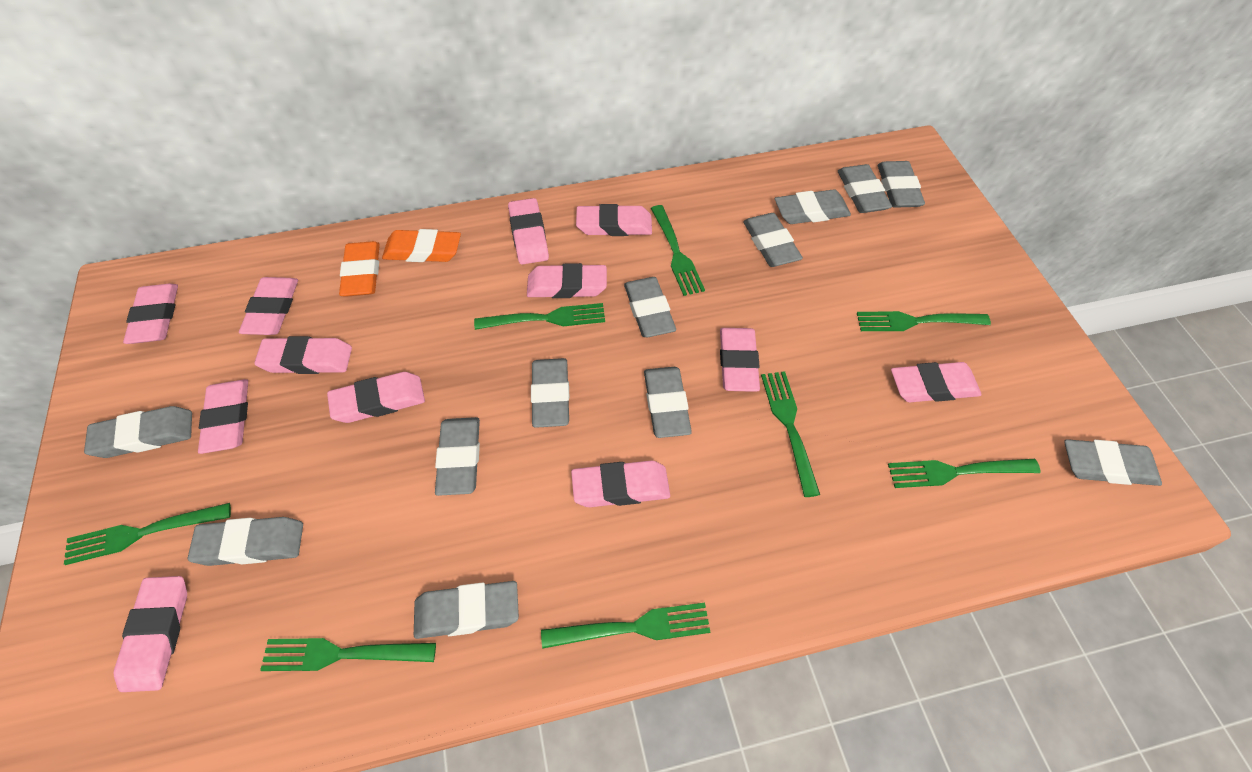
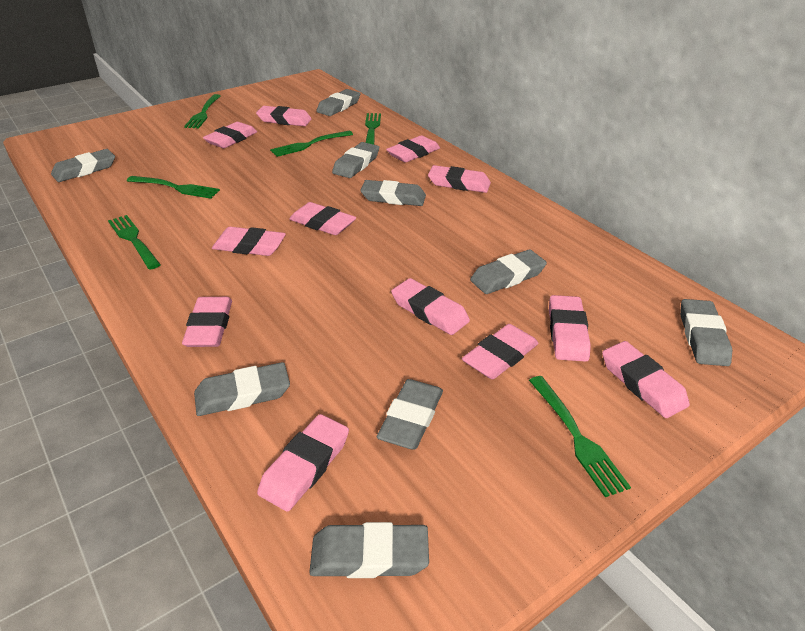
green fork: [64,503,231,565] [260,638,436,671] [474,303,605,330] [541,603,710,649] [651,205,705,296] [761,371,820,497] [857,311,991,331] [888,459,1041,488] = 8 -> [108,215,161,270] [127,176,220,199] [184,94,221,128] [270,131,353,157] [365,113,381,145] [529,376,631,497] = 6
grey eraser: [84,406,192,458] [188,517,303,566] [414,581,519,639] [435,417,480,496] [531,358,569,428] [624,277,676,337] [644,367,692,438] [743,213,803,267] [775,189,851,224] [838,164,892,213] [878,161,925,208] [1064,439,1162,486] = 12 -> [51,149,115,182] [194,362,290,416] [309,522,429,578] [316,89,360,116] [332,142,379,178] [360,180,426,206] [377,379,443,450] [470,249,547,294] [680,299,732,366] = 9
orange eraser: [339,241,380,297] [382,229,461,262] = 2 -> none = 0

